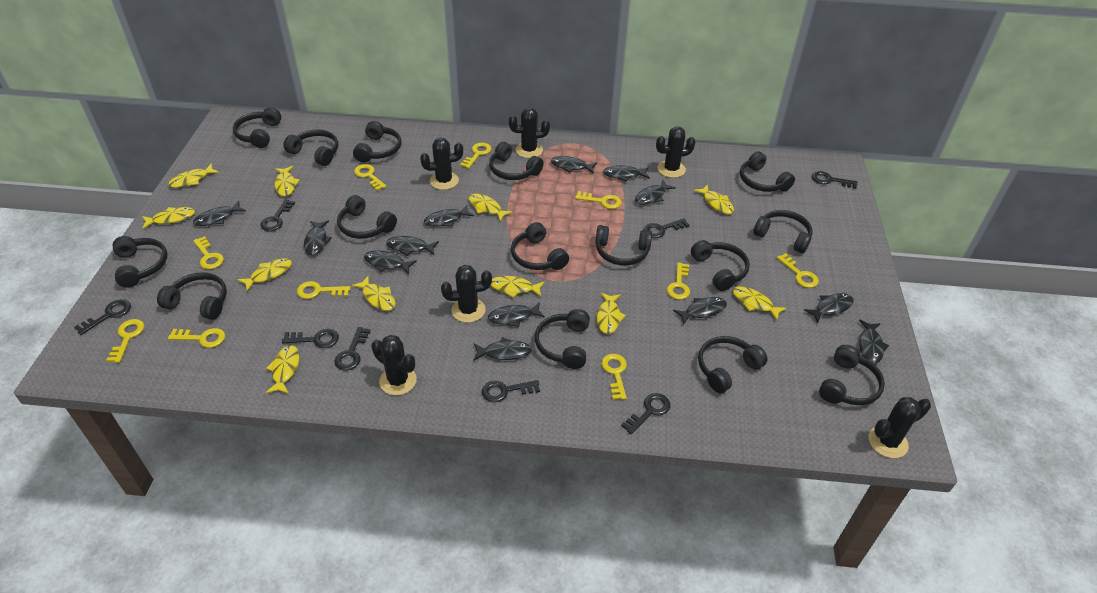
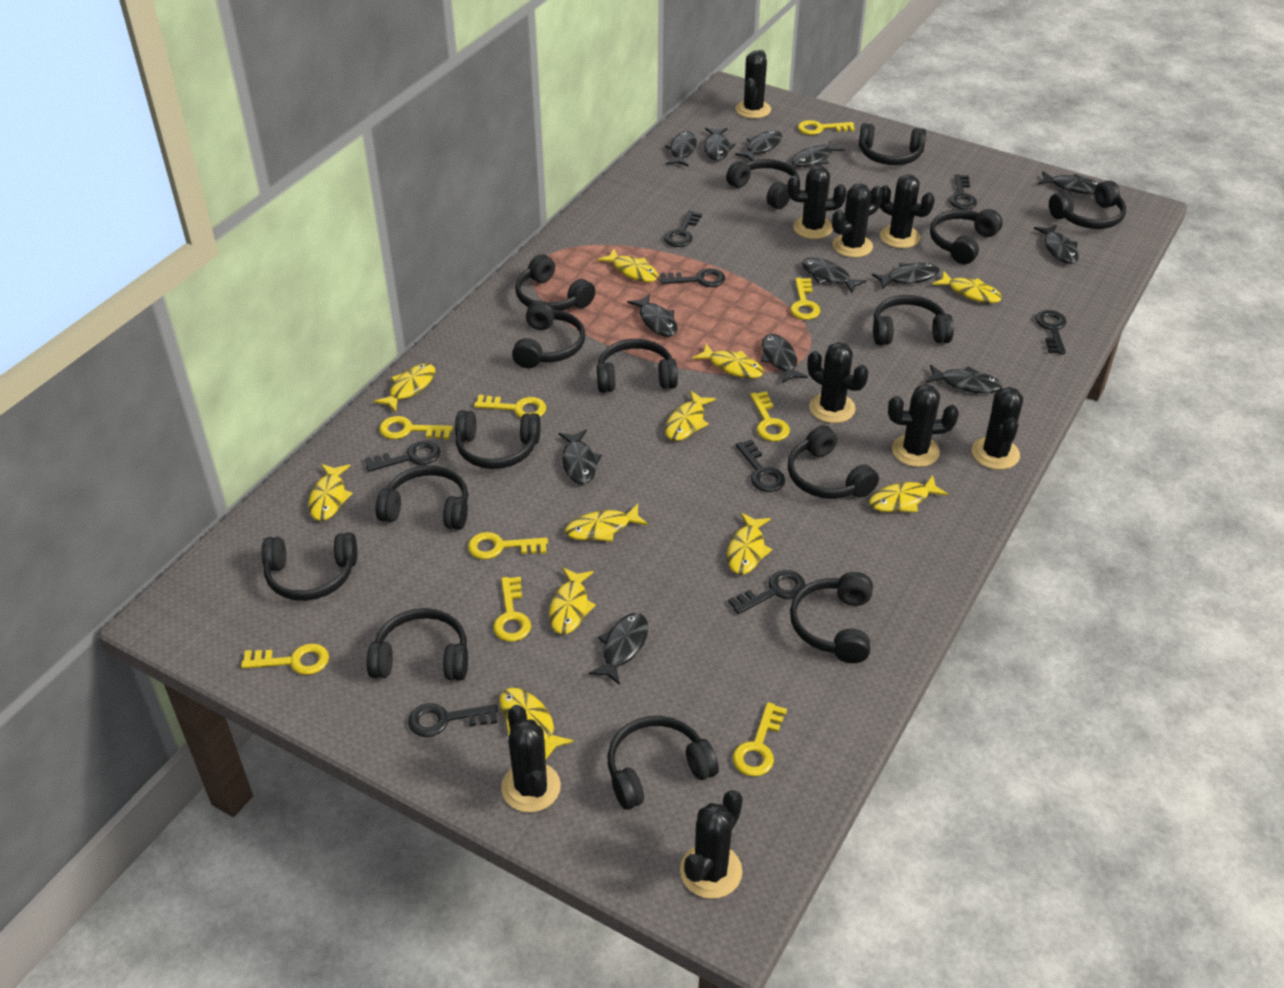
black cactus: [371,335,417,395] [420,138,463,190] [441,265,492,323] [509,108,550,158] [656,127,696,178] [869,397,931,458] = 6 -> [501,705,561,812] [680,790,743,899] [735,50,771,119] [788,166,846,239] [808,342,868,423] [832,183,883,258] [880,175,935,248] [888,384,959,467] [972,387,1023,470] = 9
yellow key: [106,319,144,363] [168,328,225,348] [193,236,224,269] [297,281,351,299] [354,164,386,191] [460,143,491,169] [575,191,621,209] [601,354,627,400] [667,263,690,300] [777,253,819,288] = 10 -> [241,643,329,675] [379,416,453,439] [468,532,548,559] [474,395,546,418] [493,577,531,642] [733,702,787,777] [750,391,790,442] [790,278,820,320] [798,120,855,135] = 9

